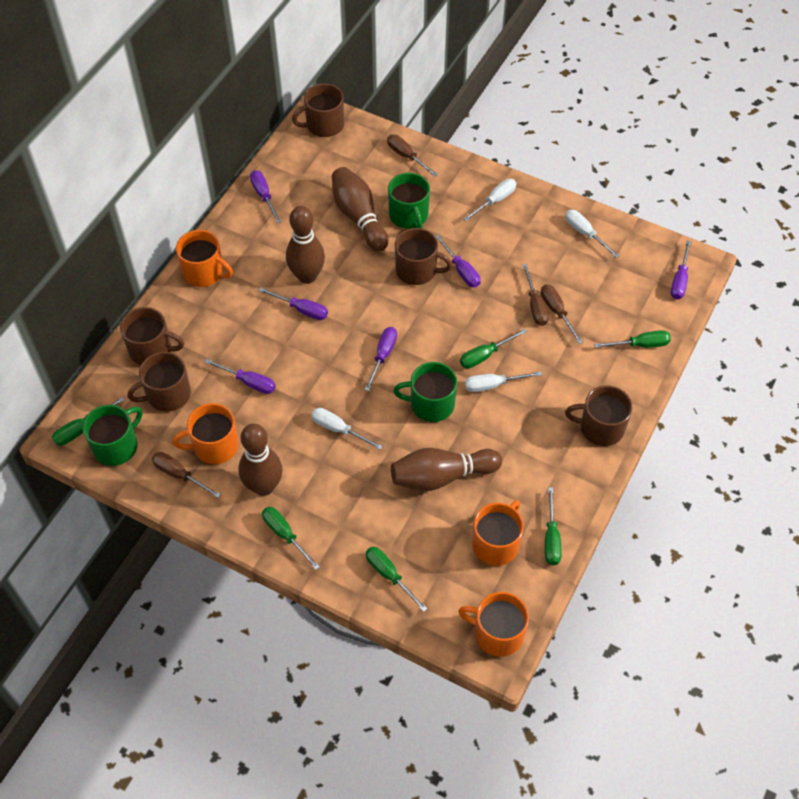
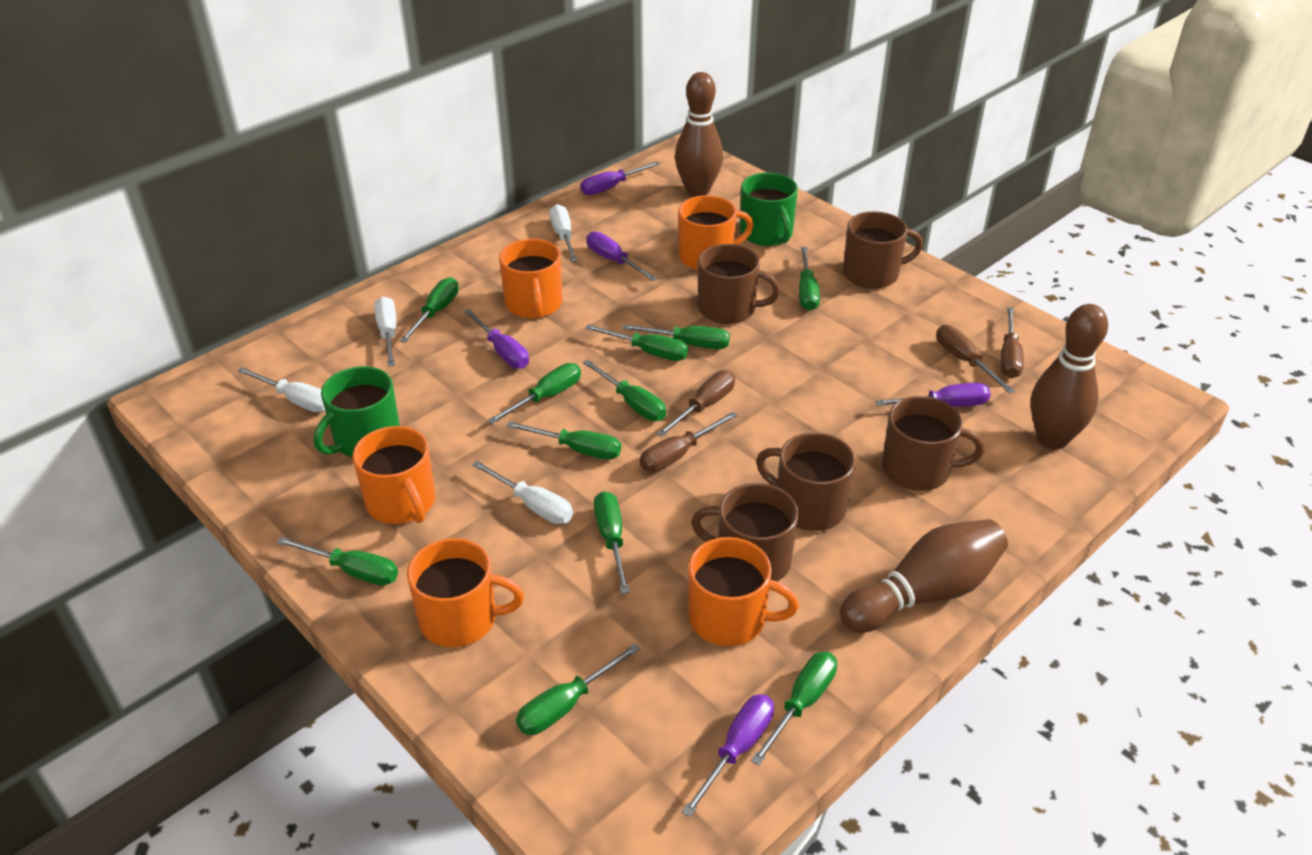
brown bowling pin: [238,424,283,496] [286,206,325,284] [332,167,389,251] [391,448,502,491] = 4 -> [675,72,723,197] [840,519,1008,633] [1031,304,1108,449] = 3
green mug: [83,405,142,466] [388,173,430,229] [393,362,457,422] = 3 -> [314,366,400,457] [740,173,798,246] = 2
green screwdriver: [52,397,125,446] [262,507,320,570] [366,547,428,612] [460,328,527,368] [545,487,562,565] [594,330,671,348] = 6 -> [277,536,398,586] [399,277,459,343] [487,363,581,424] [507,421,621,460] [516,643,640,735] [583,360,666,421] [585,324,688,361] [594,491,630,594] [622,324,730,349] [751,652,837,766] [799,247,820,311] = 11
orange mug: [173,403,239,464] [176,230,233,287] [458,592,529,657] [472,500,524,566] = 4 -> [353,426,436,524] [407,538,524,647] [499,239,562,319] [678,196,754,270] [688,537,799,646] = 5
purple screwdriver: [205,359,276,394] [250,170,281,223] [259,288,328,320] [365,327,397,391] [435,234,481,287] [671,240,691,299] = 6 -> [464,309,529,369] [581,161,660,195] [587,231,657,281] [682,694,774,817] [875,383,991,407] = 5

